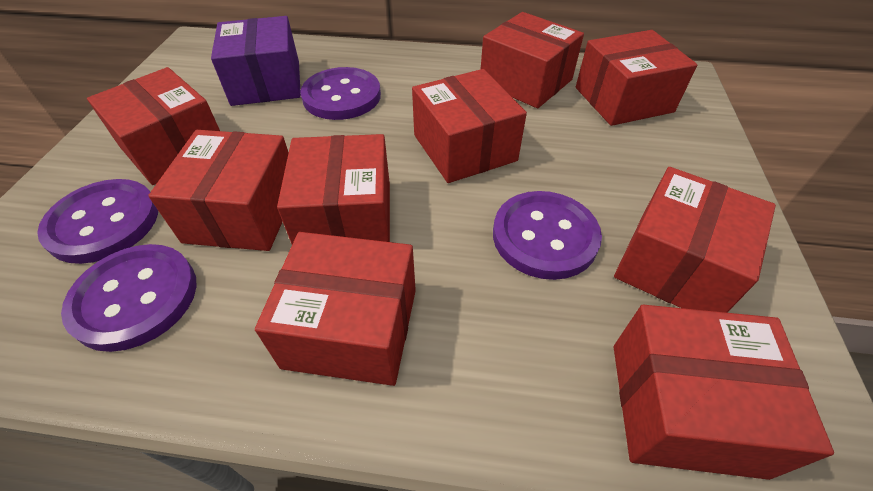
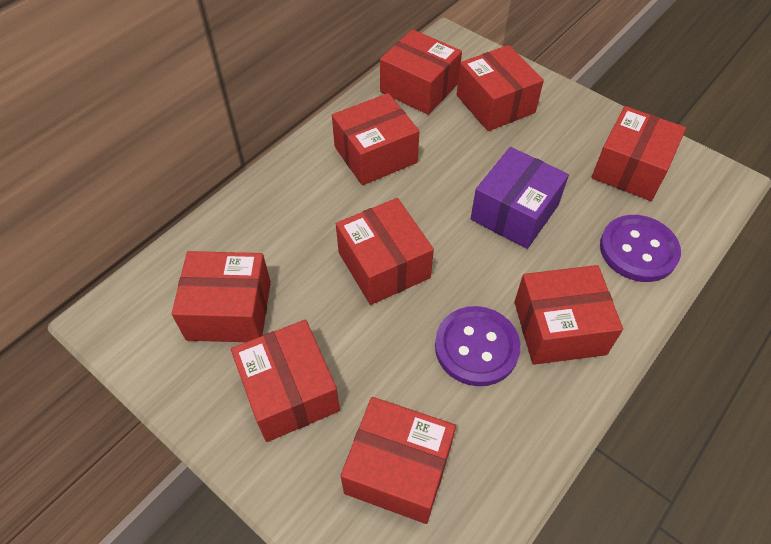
purple button: [37,179,158,264] [61,244,197,352] [300,67,381,120] [493,191,602,280] = 4 -> [435,306,521,386] [600,215,681,282] = 2

